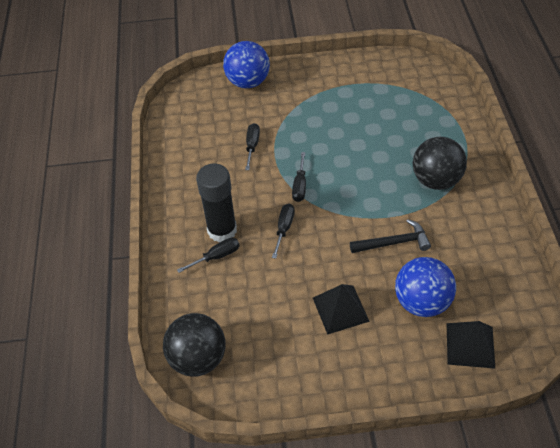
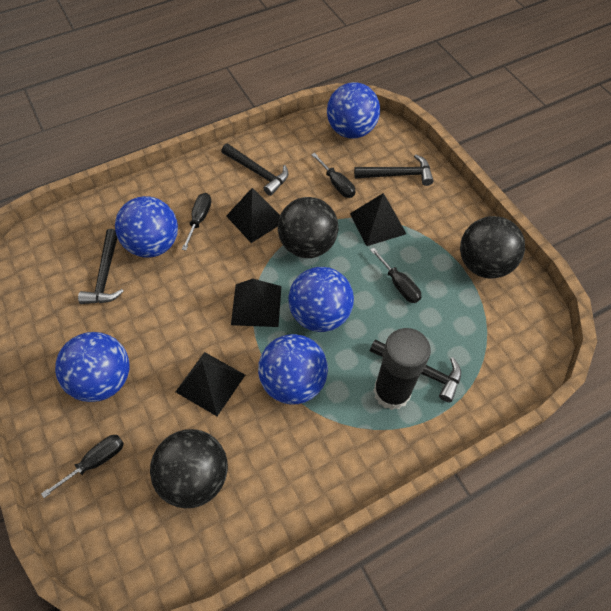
black ball: [163,313,226,377] [413,137,467,190] = 2 -> [150,429,228,508] [278,197,338,258] [460,216,525,278] = 3
black hammer: [350,219,431,253] = 1 -> [78,229,124,304] [221,144,288,196] [354,154,434,186] [370,339,461,402] = 4
black pyramid: [313,284,370,335] [446,321,495,369] = 2 -> [176,352,245,416] [226,188,280,243] [231,278,281,327] [350,193,406,246] = 4
blue ball: [223,41,270,88] [395,257,456,317] = 2 -> [55,332,129,402] [115,196,178,258] [258,334,328,405] [288,267,354,332] [327,82,380,139] = 5

